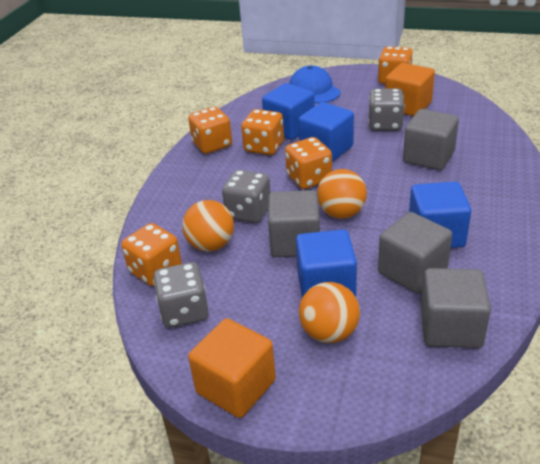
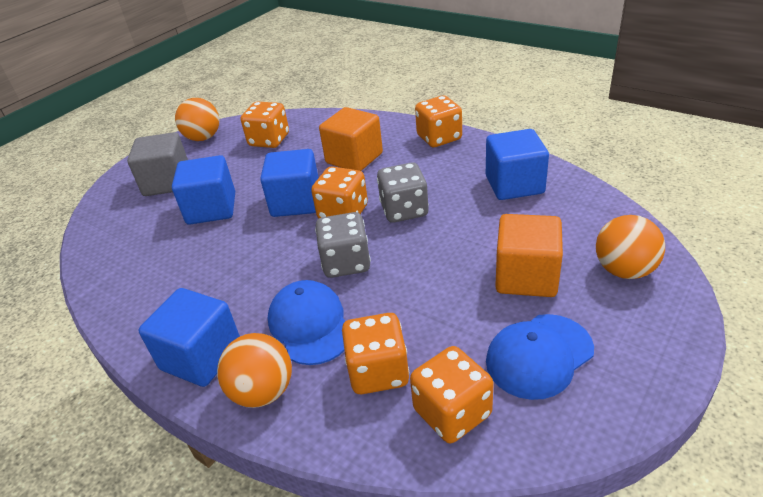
blue cap: [289,65,341,103] = 1 -> [268,280,345,365] [486,314,594,400] = 2
grey cube: [268,190,320,257] [378,212,452,294] [403,109,459,170] [421,268,491,348] = 4 -> [127,132,188,196] = 1
grey dice: [153,262,209,328] [222,170,271,223] [368,88,405,131] = 3 -> [315,212,371,278] [377,162,429,223] = 2

